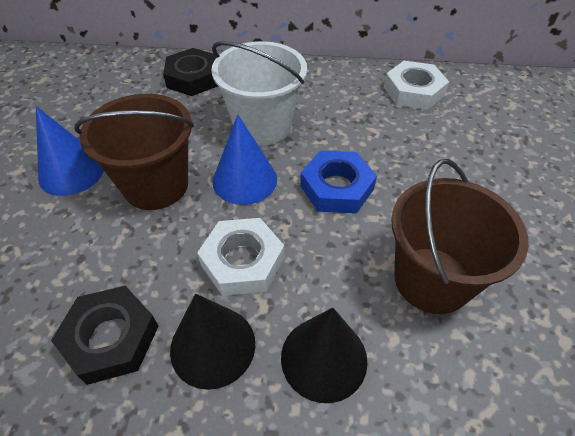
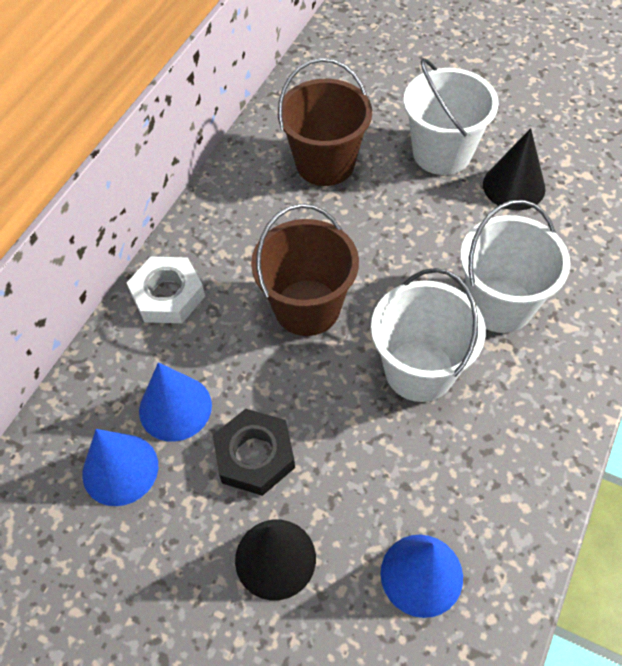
black nut: [51,286,158,385] [163,48,218,96] = 2 -> [213,409,295,496] = 1
blue cone: [36,106,104,196] [213,115,277,205] = 2 -> [82,429,158,506] [139,362,212,442] [381,535,463,618] = 3
blue nut: [300,150,377,213] = 1 -> none = 0
white bucket: [211,41,307,146] = 1 -> [371,268,486,402] [404,58,499,175] [460,200,570,333] = 3
white nut: [197,218,284,296] [384,61,449,110] = 2 -> [127,257,205,323] = 1

